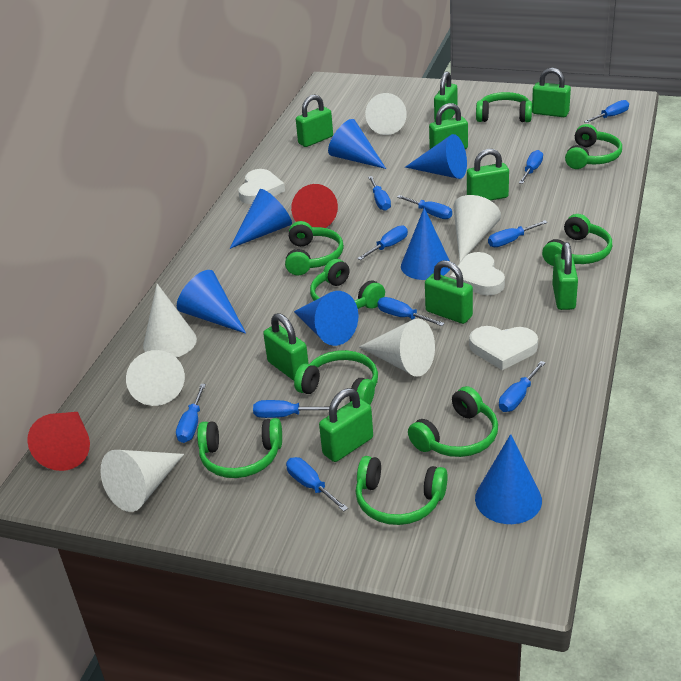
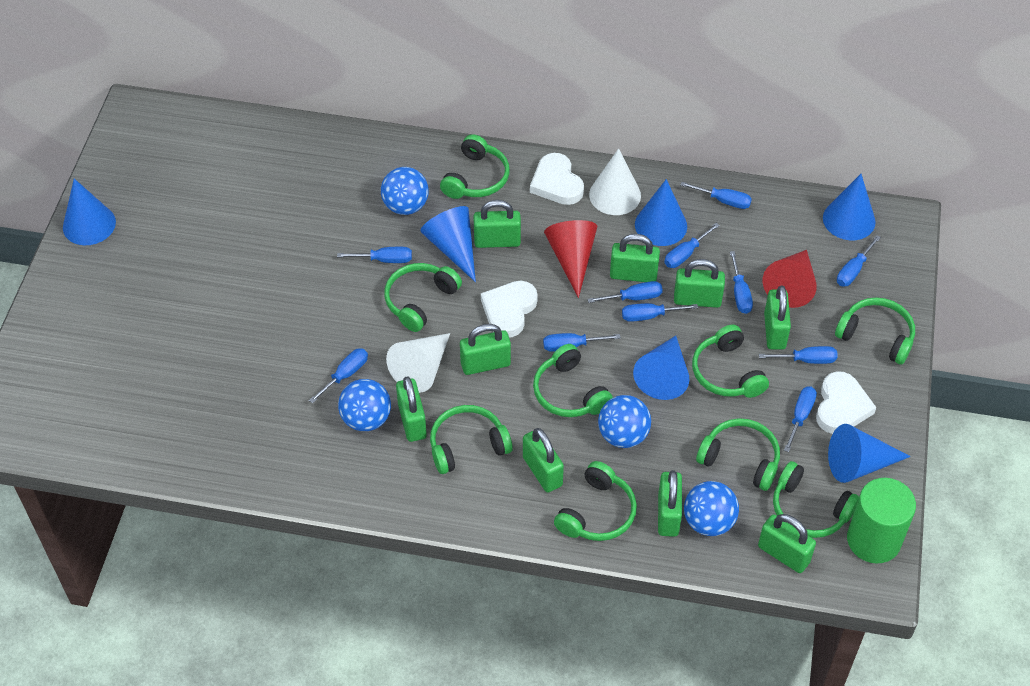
blue ball: none = 0 -> [338,379,391,431] [381,167,429,215] [598,395,651,448] [684,481,739,536] = 4
blue cone: [177,270,246,334] [229,189,292,249] [294,291,358,346] [328,119,386,169] [401,208,450,280] [405,134,467,179] [475,434,542,524] = 7 -> [63,179,116,245] [420,206,476,282] [633,336,689,400] [635,179,687,246] [823,174,876,240] [828,424,911,483] = 6
green cylinder: none = 0 -> [847,478,916,564] = 1
white cone: [100,450,184,512] [126,350,185,406] [143,284,197,358] [359,319,435,377] [365,93,407,135] [453,195,501,262] = 6 -> [386,333,450,393] [589,148,641,215] = 2

